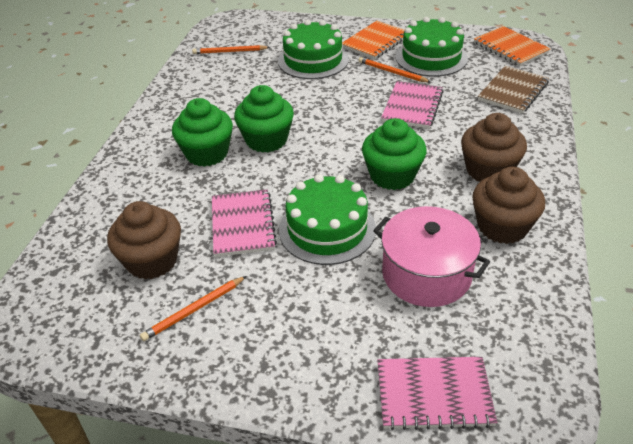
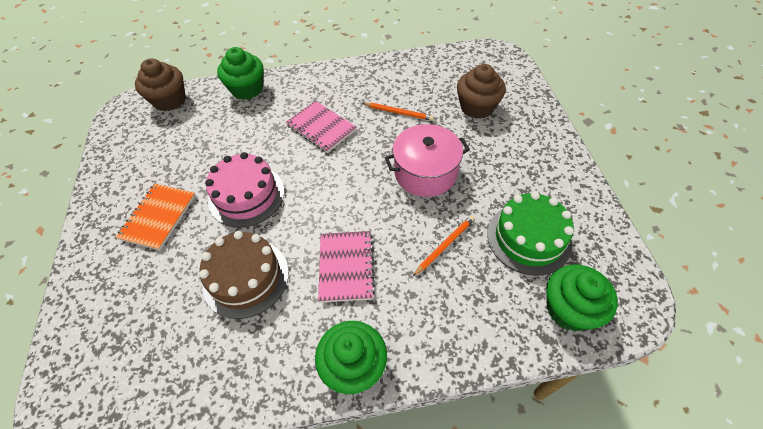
brown cake: none = 0 -> [199,231,289,319] = 1
brown cupcake: [107,201,181,279] [461,113,527,181] [472,167,545,244] = 3 -> [135,58,186,111] [457,64,506,119] = 2
brown notebook: [478,66,549,114] = 1 -> none = 0
green cake: [278,20,349,79] [279,174,376,265] [396,17,468,77] = 3 -> [487,192,574,276] = 1
orange notebook: [342,21,405,59] [474,26,550,66] = 2 -> [116,184,196,250] = 1
orange pencil: [140,276,246,341] [192,45,270,54] [358,57,431,82] = 3 -> [362,103,434,121] [412,215,475,277] = 2
pink cake: none = 0 -> [205,152,284,228] = 1
pink notebook: [212,189,277,257] [377,357,497,430] [381,81,443,129] = 3 -> [286,101,357,153] [318,231,375,303] = 2

